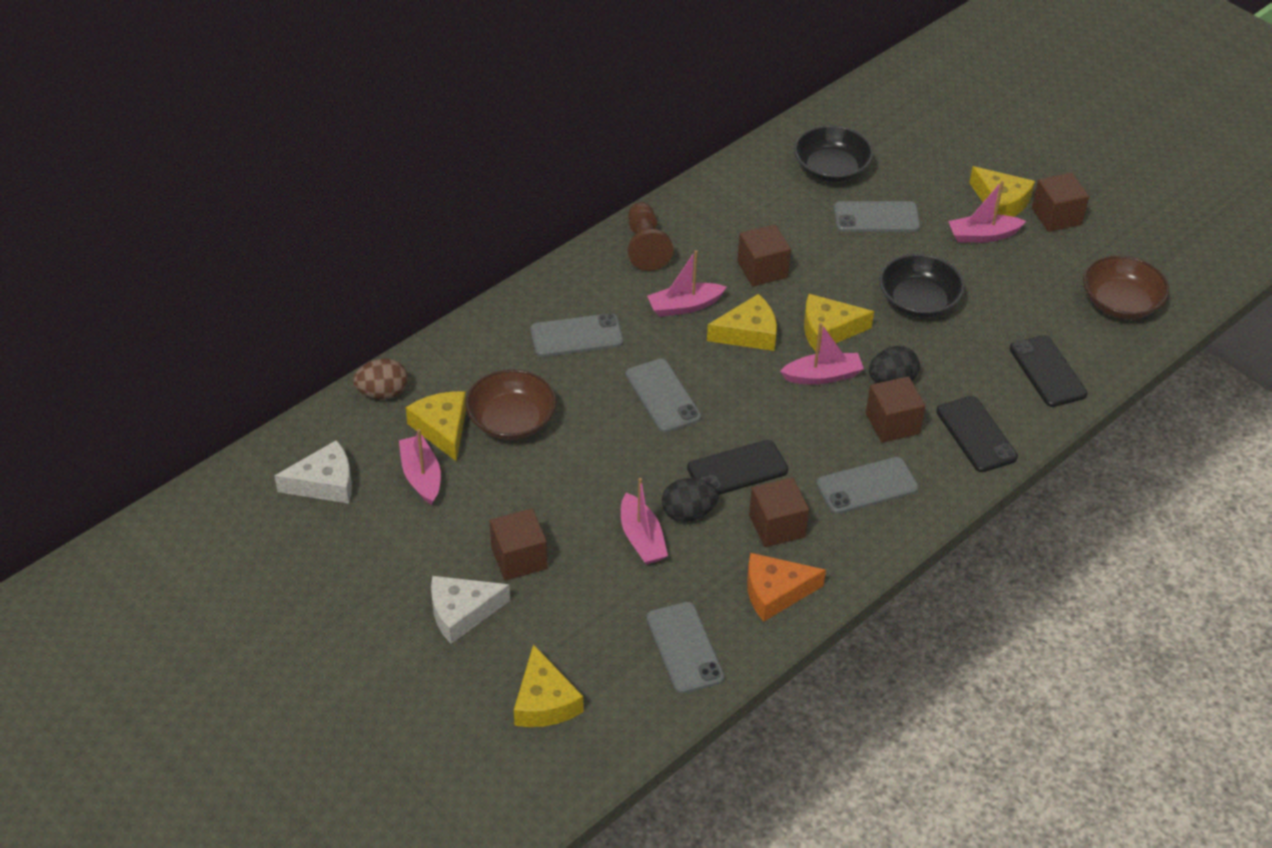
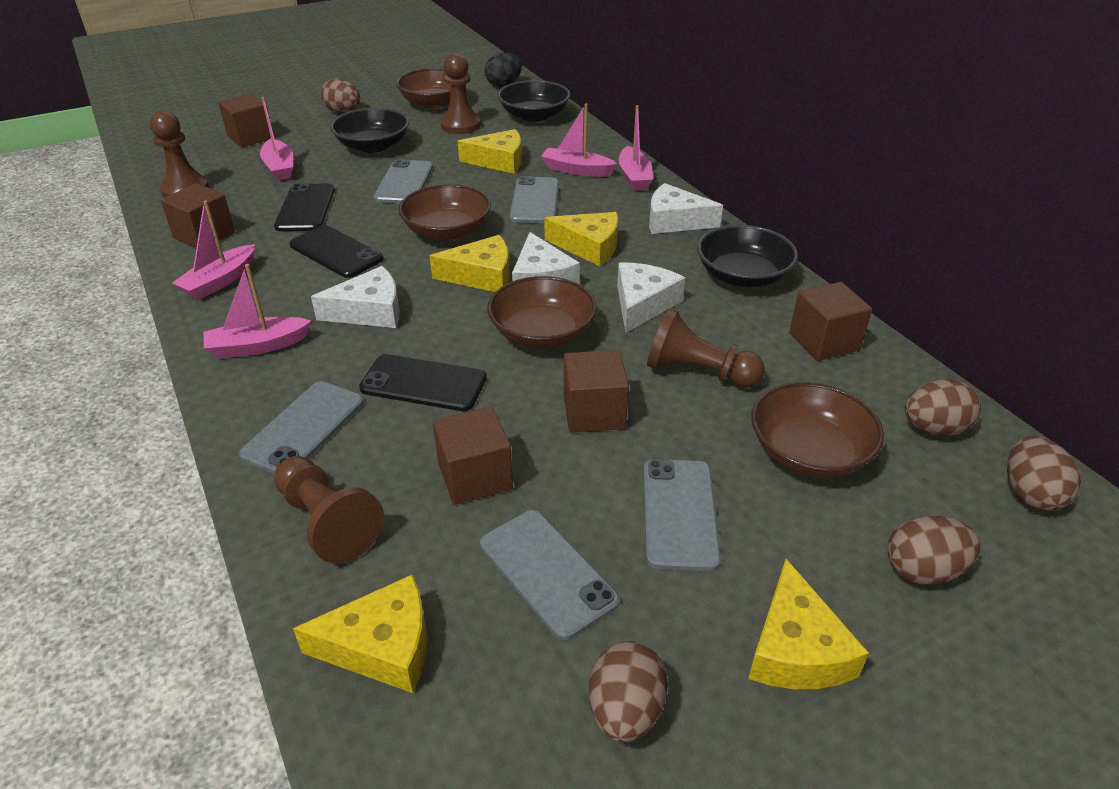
black bowl: [794,125,874,182] [879,254,965,318] = 2 -> [330,108,409,153] [498,80,570,122] [697,225,798,287] = 3
black egg: [662,478,719,522] [869,346,920,383] = 2 -> [484,53,522,87] = 1
brown bowl: [465,369,557,440] [1083,255,1169,319] = 2 -> [396,68,467,108] [398,184,491,241] [487,276,596,348] [751,382,884,478] = 4
brown egg: [353,358,408,399] = 1 -> [321,78,360,113] [589,641,668,743] [888,515,980,585] [905,379,981,436] [1007,436,1081,511] = 5
brown pawn: [628,202,673,271] = 1 -> [150,111,209,198] [274,456,384,563] [440,53,481,134] [647,308,765,388] = 4
orange cheese: [747,553,826,622] = 1 -> none = 0
white cheese: [274,440,352,504] [431,576,510,644] = 2 -> [311,266,400,328] [512,232,580,284] [617,262,685,332] [649,183,723,234] = 4

